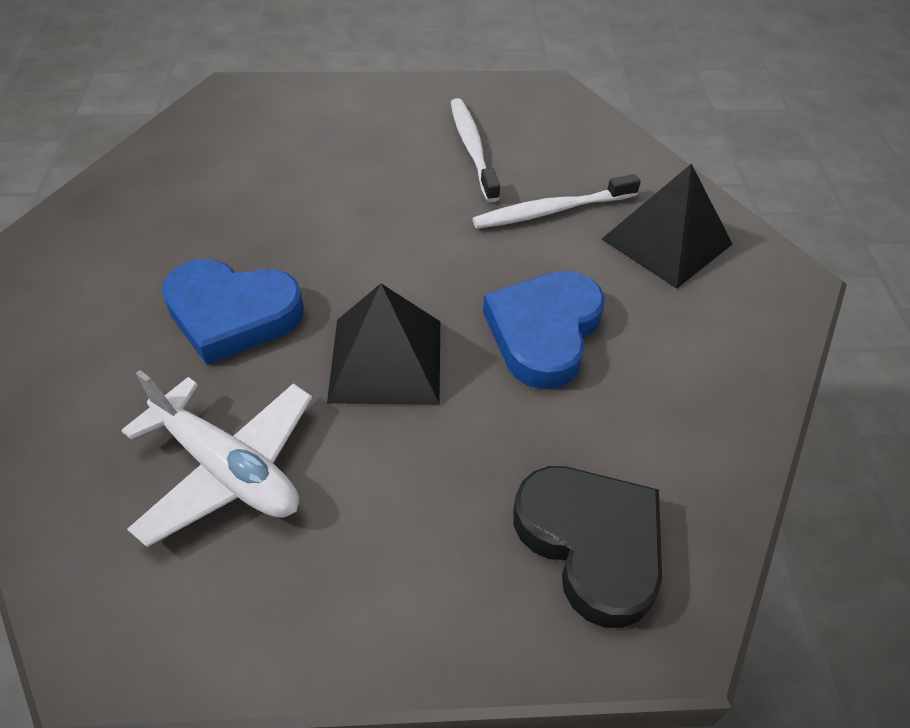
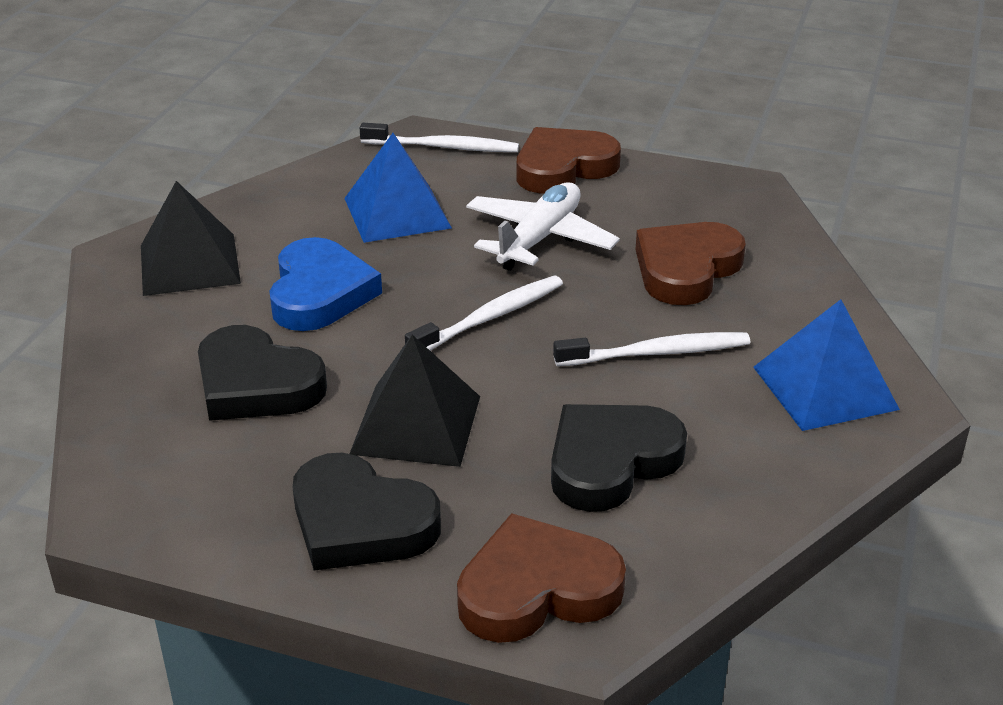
black heart: [513,466,662,628] = 1 -> [198,325,327,421] [292,453,441,570] [551,404,687,512] = 3
blue heart: [162,259,304,365] [483,271,605,389] = 2 -> [269,237,382,331] = 1
blue pyramid: none = 0 -> [344,133,452,243] [753,299,900,431] = 2
brown heart: none = 0 -> [457,513,626,643] [516,127,621,194] [635,222,746,305] = 3
white toothbrush: [451,98,500,202] [472,174,641,229] = 2 -> [360,123,519,152] [405,276,563,351] [553,332,750,366] = 3

